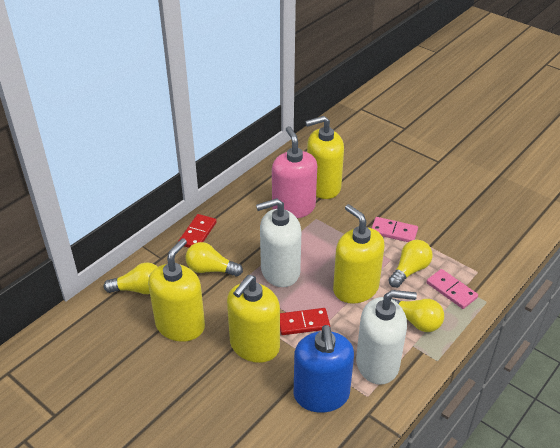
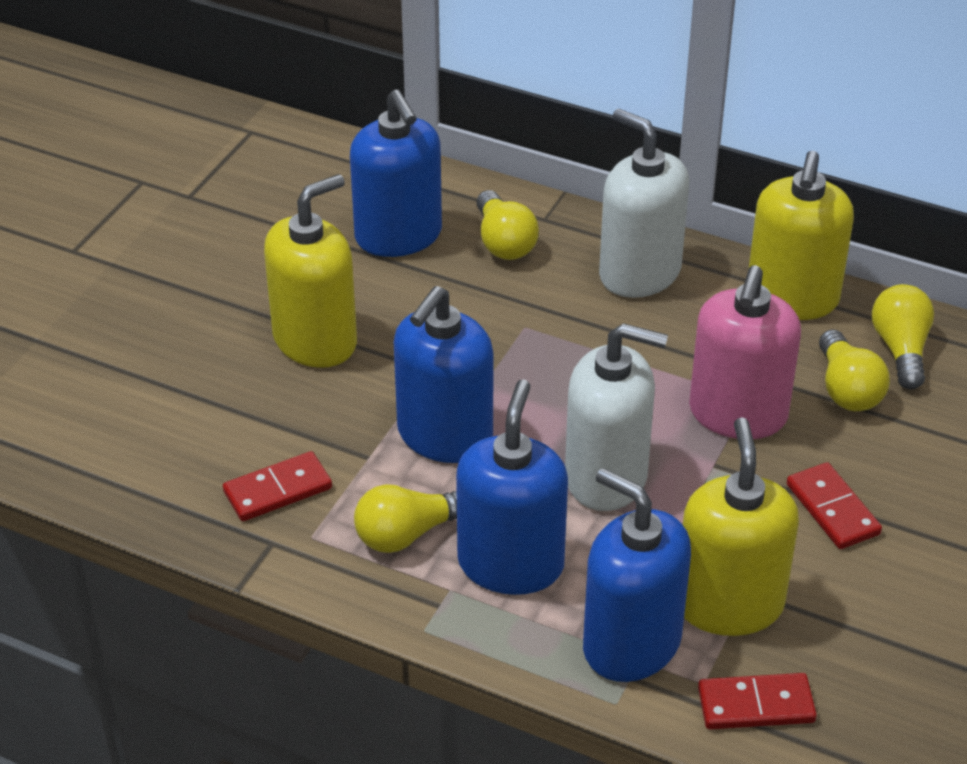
blue soap dispenser: [294,325,354,413] = 1 -> [350,90,442,257] [394,286,494,463] [456,379,568,595] [583,468,691,682] = 4
pink domino: [372,217,418,242] [426,269,478,309] = 2 -> none = 0
red domino: [178,214,217,248] [280,308,330,335] = 2 -> [223,451,332,521] [698,673,817,729] [787,462,882,549] = 3
yellow soap dispenser: [148,238,205,342] [227,275,280,363] [305,116,344,199] [333,204,385,304] = 4 -> [264,174,357,368] [683,417,799,636] [749,151,854,320] = 3

